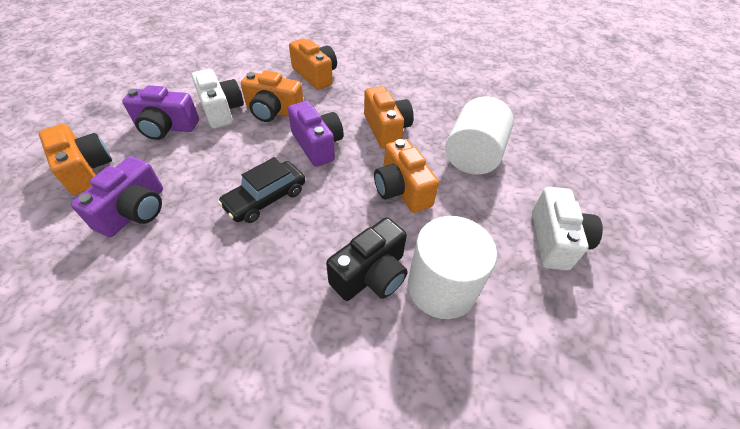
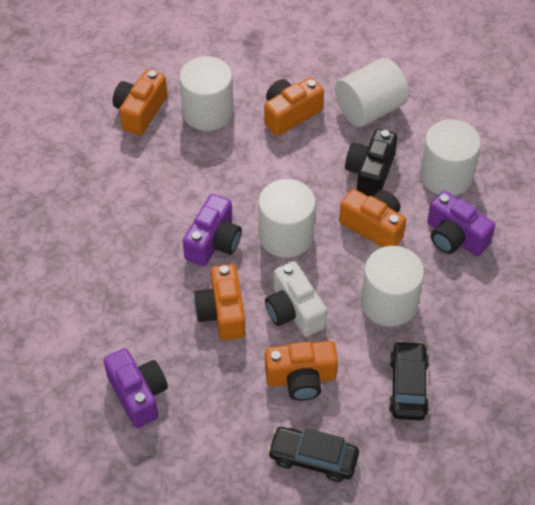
black car: [218,157,305,223] = 1 -> [268,427,359,482] [389,340,429,421] = 2
white camera: [192,69,244,128] [532,187,603,271] = 2 -> [265,261,327,337] = 1
white cylinder: [408,216,497,319] [445,96,514,175] = 2 -> [179,56,234,131] [258,179,316,258] [335,58,409,127] [361,246,424,327] [420,119,481,196] = 5

